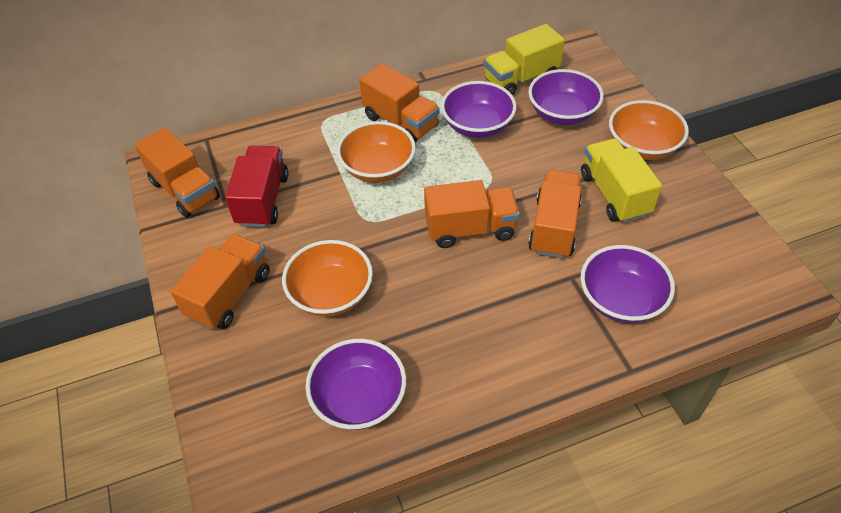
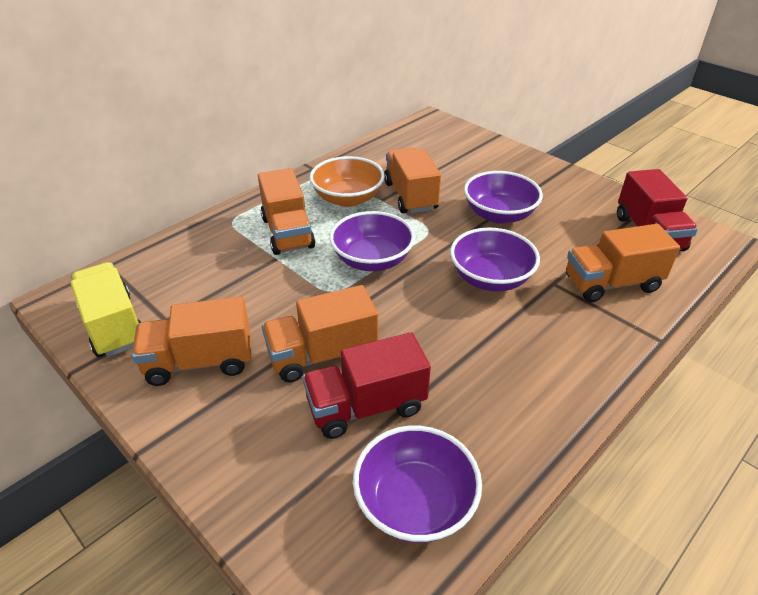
orange bowl: [282,240,373,317] [337,121,416,183] [609,100,689,160] = 3 -> [310,156,385,207] = 1
red truck: [225,146,288,227] = 1 -> [303,332,431,439] [617,169,698,251] = 2
yellow truck: [484,24,565,95] [581,138,662,223] = 2 -> [70,262,141,357] = 1

